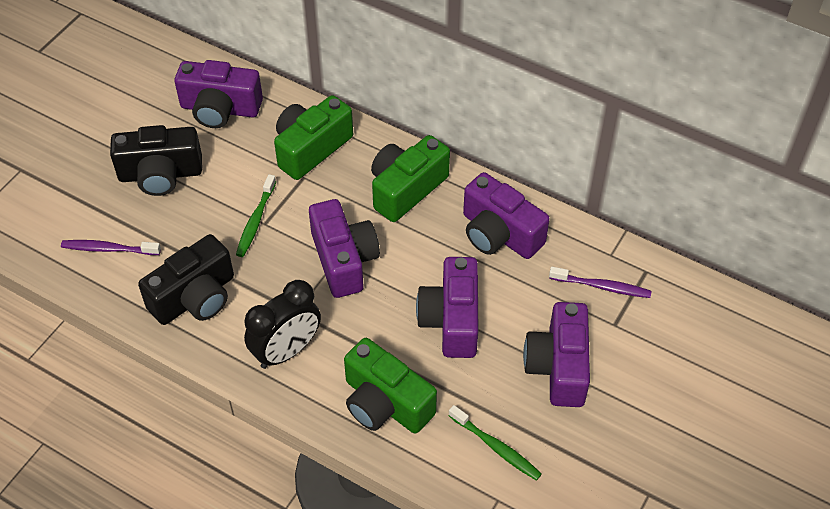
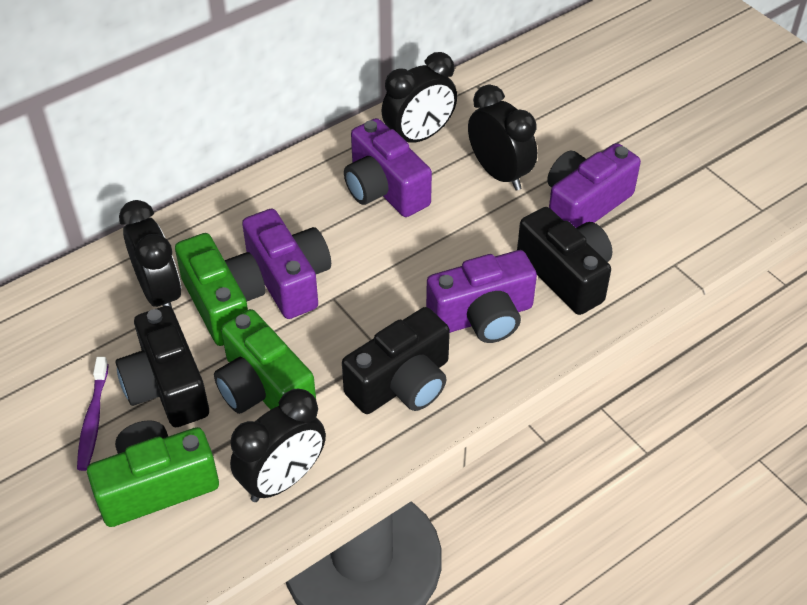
black camera: [110,125,202,196] [138,234,234,325] = 2 -> [116,306,209,427] [342,307,450,414] [517,207,612,315] = 3
black clock: [244,280,321,369] = 1 -> [119,200,181,308] [230,389,326,502] [381,52,457,143] [468,85,537,191] = 4
green toothbrush: [236,174,276,257] [449,405,542,481] = 2 -> none = 0
purple camera: [175,60,263,128] [309,199,380,298] [416,257,479,358] [463,172,550,259] [523,302,590,407] = 5 -> [242,209,331,319] [344,118,432,217] [426,250,537,343] [547,143,641,228] = 4
purple toothbrush: [61,240,161,255] [549,267,652,298] = 2 -> [77,357,109,471] = 1

